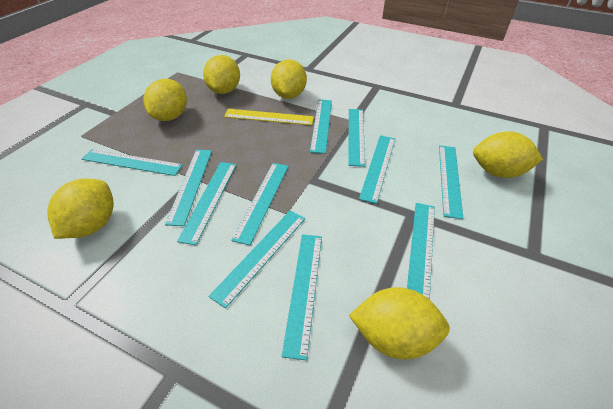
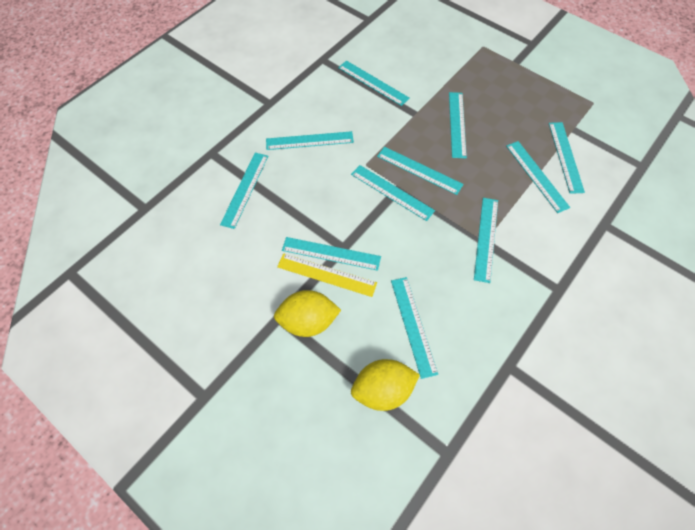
yellow lemon: [47,179,114,239] [143,79,187,121] [203,55,240,94] [271,59,307,99] [349,287,450,360] [473,131,543,178] = 6 -> [274,290,341,337] [351,359,420,411] = 2

